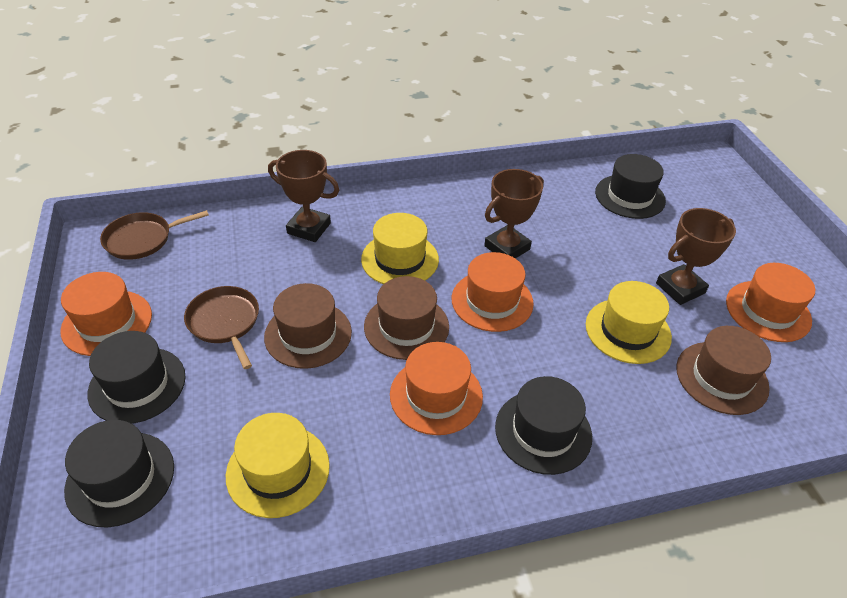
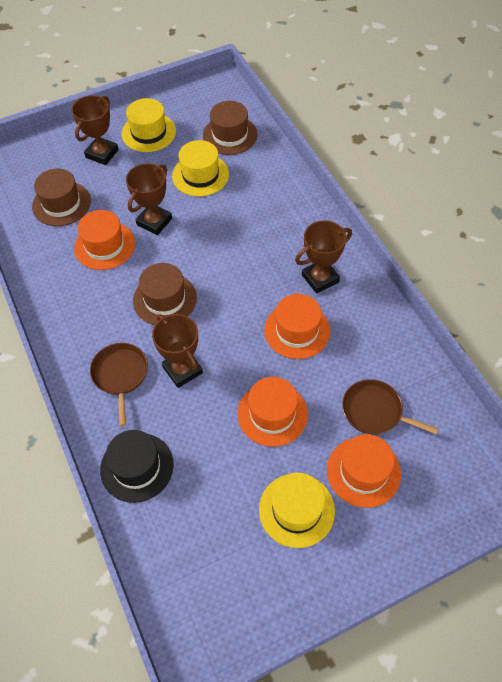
black hat: [64,420,174,527] [87,331,186,424] [495,376,592,475] [595,154,666,219] = 4 -> [100,430,174,503] = 1
brown trophy: [268,150,339,242] [484,169,544,259] [656,208,736,305] = 3 -> [71,95,119,165] [126,163,172,235] [152,314,203,388] [295,220,352,294] = 4

